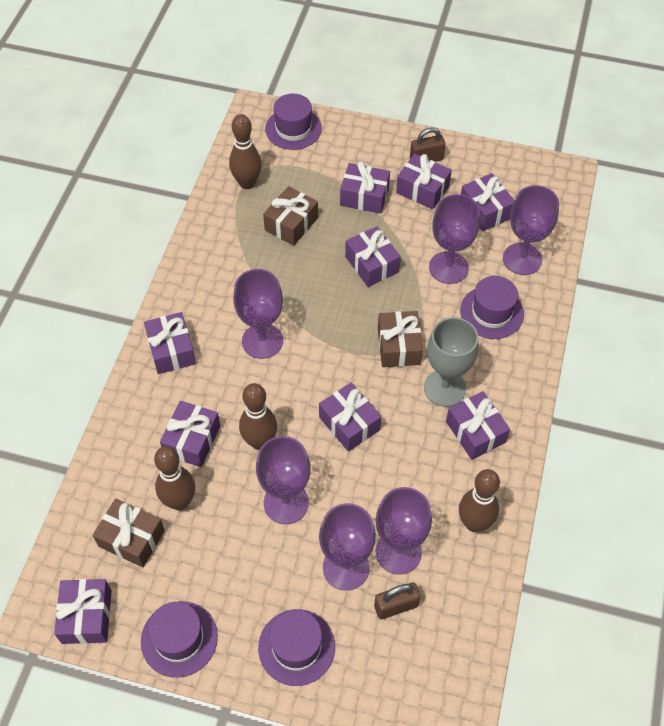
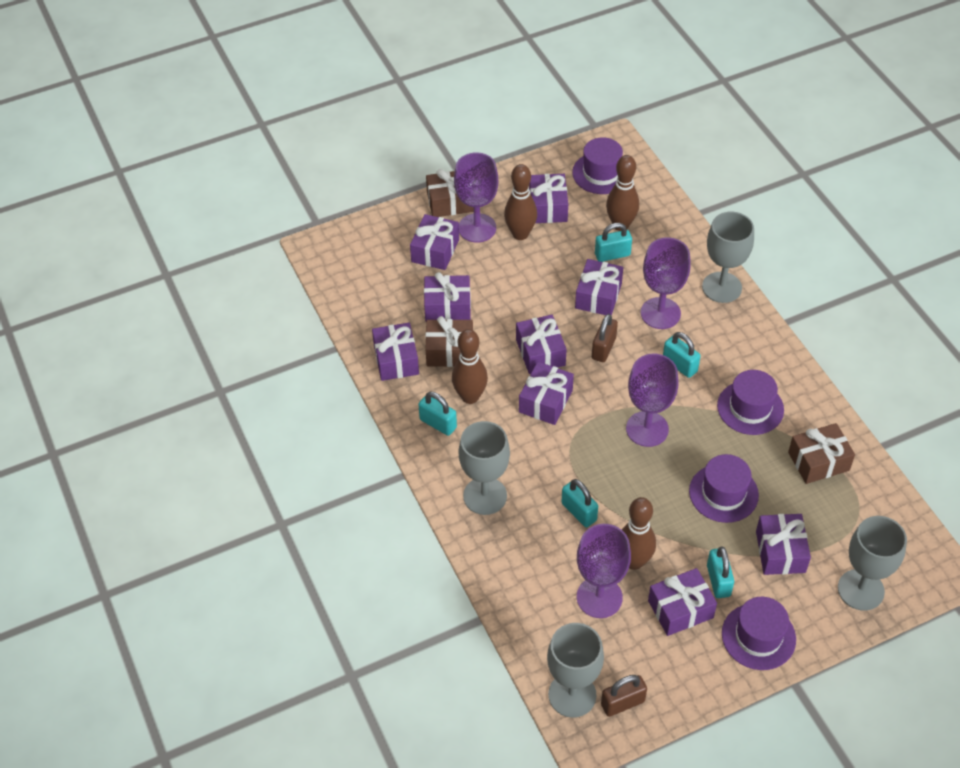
grey goblet: [424,317,479,407] = 1 -> [459,421,510,515] [547,623,604,718] [702,211,754,303] [838,516,907,611] = 4
purple goblet: [233,269,283,359] [256,436,311,524] [319,503,376,590] [375,487,432,575] [429,194,480,284] [503,185,559,275] = 6 -> [454,152,498,243] [577,524,631,618] [626,354,679,447] [641,237,691,329] = 4
turquoise padlock: none = 0 -> [418,392,457,436] [561,479,598,527] [595,223,632,262] [663,332,701,378] [707,547,734,598] = 5

